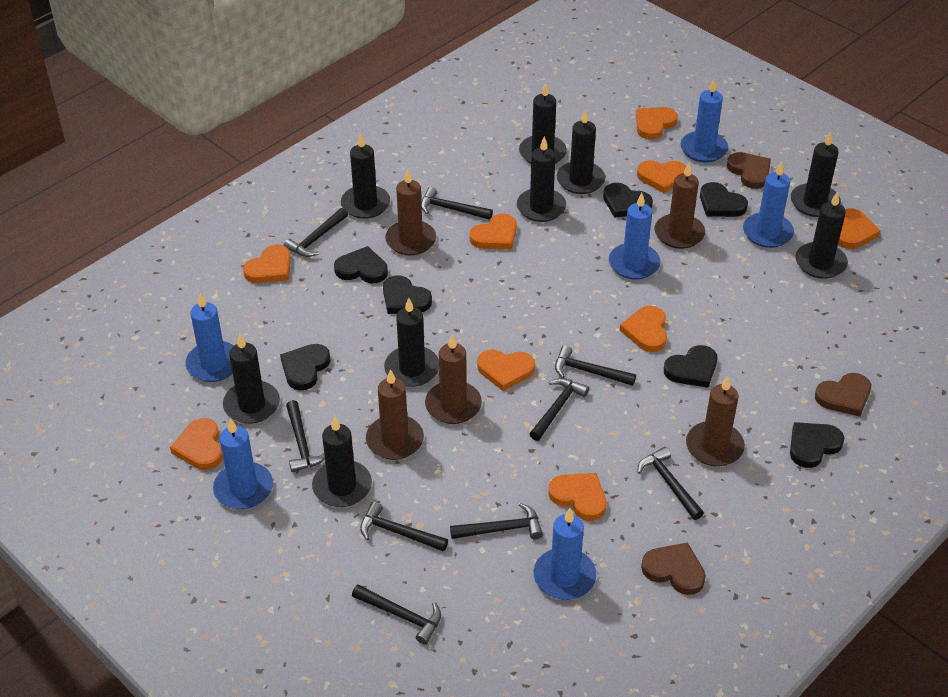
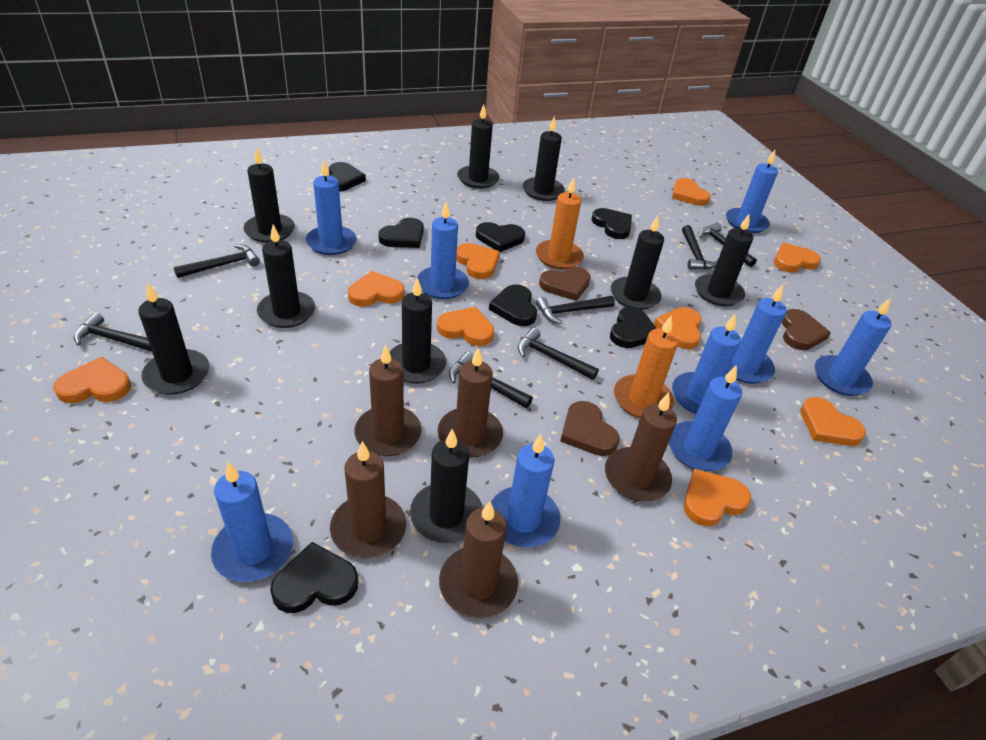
black hammer: [284,208,348,257] [286,400,325,472] [352,585,441,645] [360,501,448,552] [421,187,493,220] [450,503,543,539] [530,378,589,441] [555,345,636,386] [637,447,704,520] = 9 -> [74,312,152,352] [174,244,260,278] [449,351,533,408] [518,328,599,380] [536,296,615,324] [682,225,718,270] [699,223,757,267] = 7
blue candle: [185,293,234,382] [213,418,273,509] [534,508,596,600] [609,193,661,279] [681,79,728,162] [743,161,794,248] = 6 -> [211,462,293,582] [306,160,356,255] [417,202,469,299] [491,434,560,548] [669,365,742,471] [672,313,741,414] [726,150,778,233] [727,285,787,384] [815,298,892,396] = 9
orange candle: none = 0 -> [536,177,584,270] [614,315,679,418] = 2

